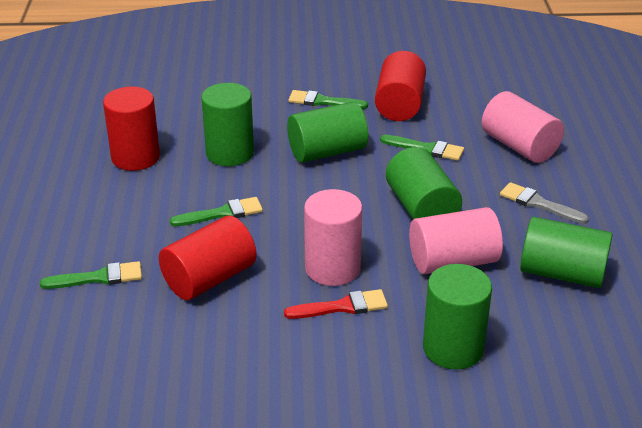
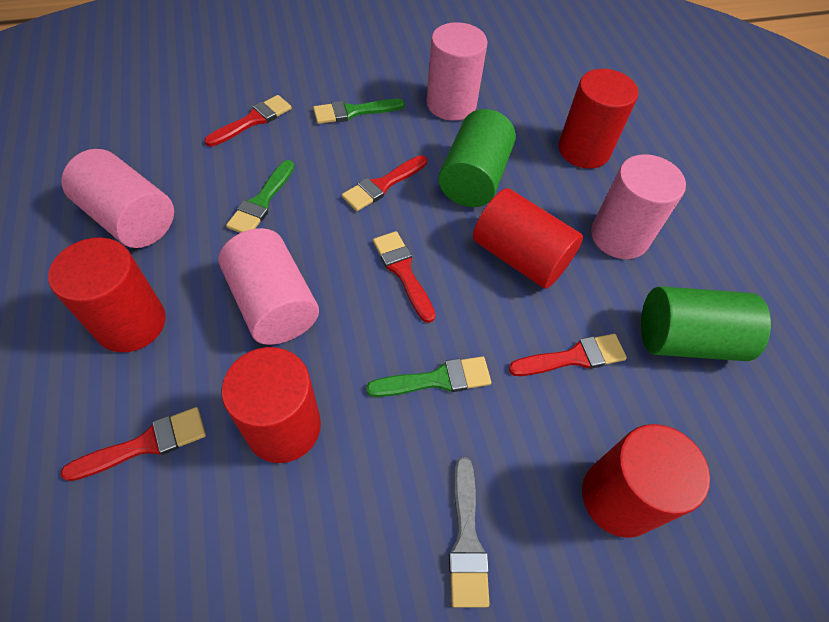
green brush: [40,261,142,289] [170,197,263,226] [288,90,368,109] [380,135,464,161] = 4 -> [226,160,295,233] [313,99,405,124] [366,356,491,397] = 3
green cylinder: [201,83,254,166] [287,102,368,163] [386,147,462,219] [423,264,492,370] [520,217,613,288] = 5 -> [438,109,516,207] [641,286,771,361] = 2
pink cylinder: [304,189,362,286] [409,207,503,274] [482,91,564,163] = 3 -> [61,149,174,248] [219,228,319,345] [426,22,488,121] [591,154,686,259] = 4
red brush: [284,289,388,319] = 1 -> [61,407,206,481] [204,95,292,147] [342,155,427,211] [373,231,436,323] [508,334,627,376] = 5
red cylinder: [103,87,160,171] [159,216,257,300] [375,51,426,121] = 3 -> [48,238,166,352] [221,347,321,463] [473,188,583,289] [558,69,638,169] [582,424,710,538] = 5

